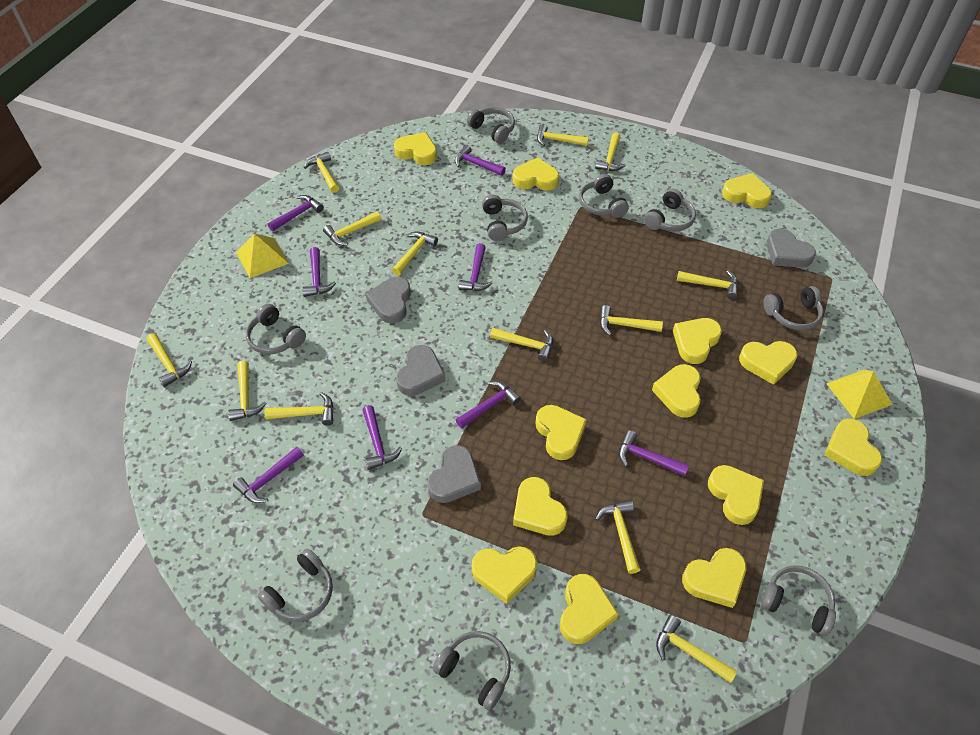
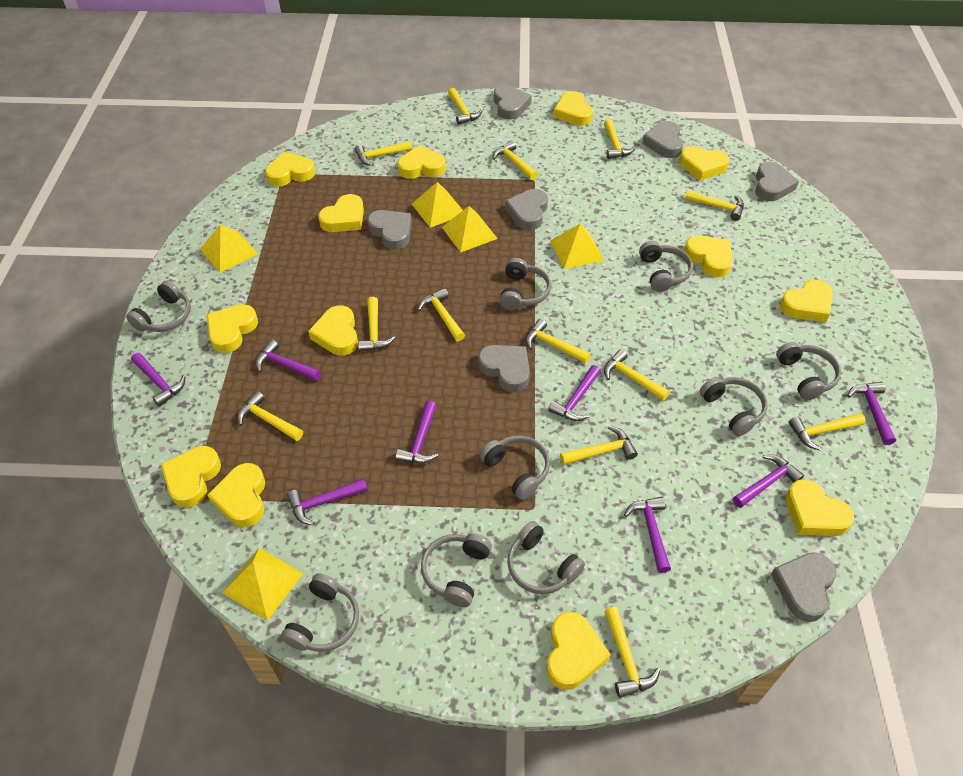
grey heart: [365,277,411,324] [396,345,445,396] [427,445,481,503] [767,229,816,268] = 4 -> [367,210,412,250] [478,345,530,392] [494,85,532,120] [505,189,548,230] [642,121,683,158] [755,162,799,201] [771,552,837,622] = 7
yellow pyramid: [236,233,289,278] [826,370,893,419] = 2 -> [200,225,258,272] [222,548,304,621] [412,182,463,228] [442,206,498,252] [550,224,604,269] = 5

